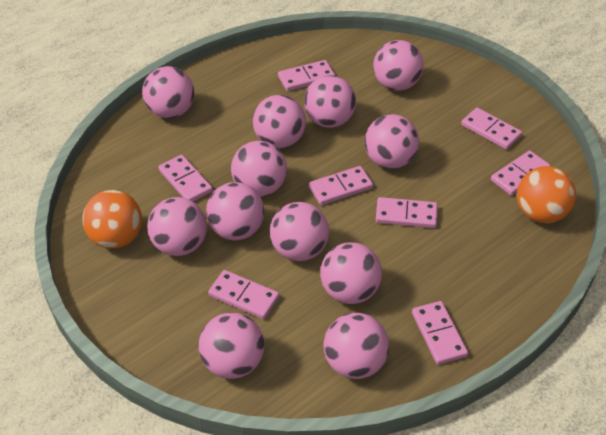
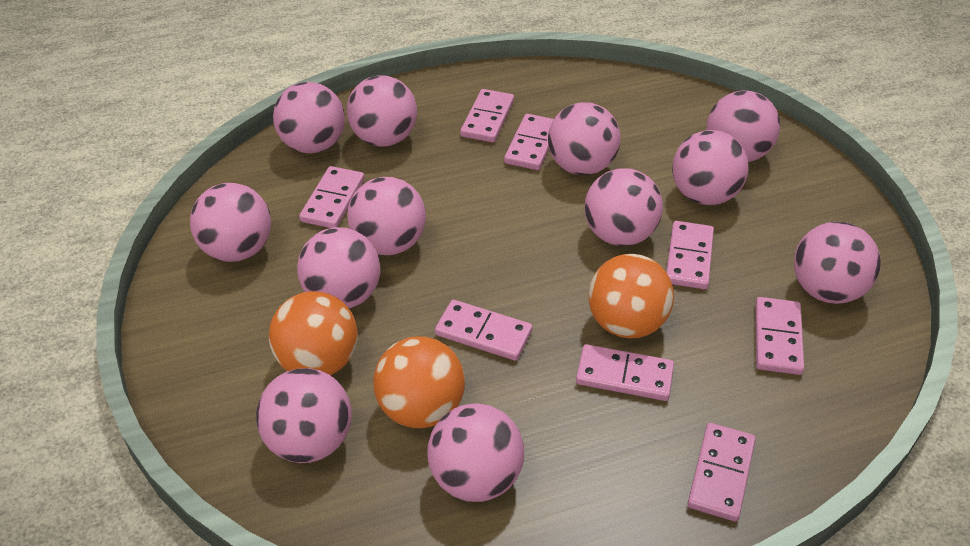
orange ball: [82,190,142,248] [517,166,576,223] = 2 -> [269,291,358,376] [373,336,465,428] [588,254,674,338] = 3

